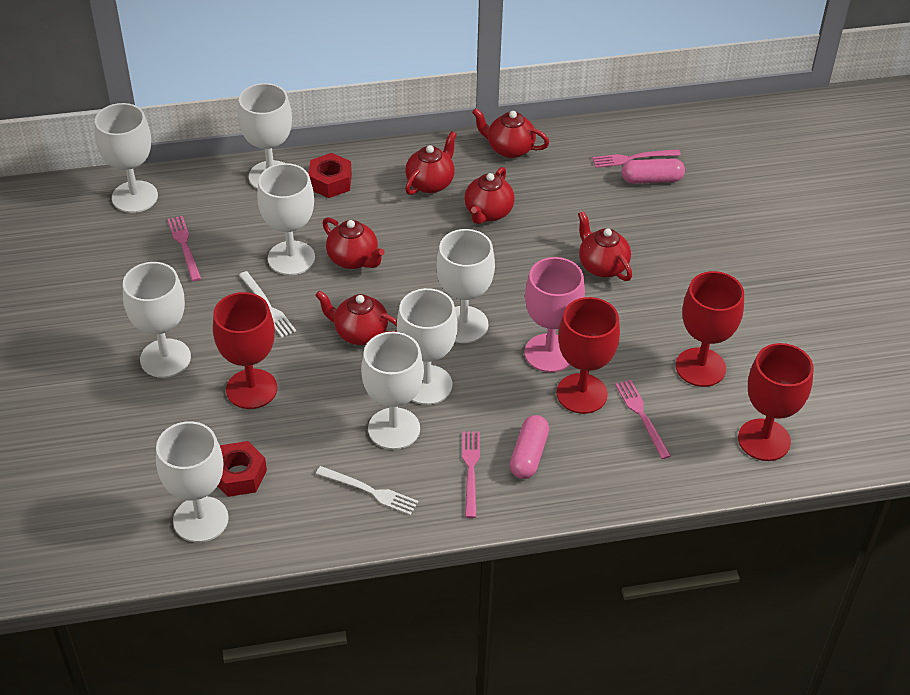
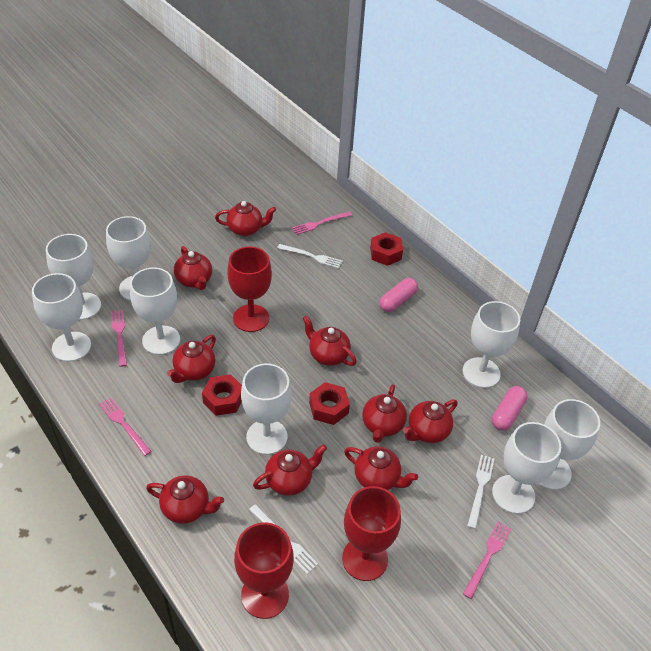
pink goblet: [525,257,585,372] = 1 -> none = 0
red goblet: [213,292,277,409] [556,297,620,414] [676,271,744,387] [738,343,814,461] = 4 -> [227,246,272,332] [234,522,294,619] [342,486,401,581] = 3
red nut: [218,441,267,497] [308,153,352,198] = 2 -> [202,374,242,416] [309,382,350,425] [370,232,403,266] = 3
red teapot: [315,291,397,345] [322,217,385,269] [405,131,457,195] [464,167,515,224] [472,108,549,158] [578,211,632,281] = 6 -> [146,476,224,524] [167,335,216,383] [174,246,212,290] [215,201,276,236] [253,444,327,496] [302,315,357,366] [344,446,418,490] [362,384,407,443] [403,399,458,443] = 9
white fork: [239,271,296,338] [316,466,418,515] = 2 -> [249,504,318,574] [277,244,343,269] [467,455,494,529] = 3

